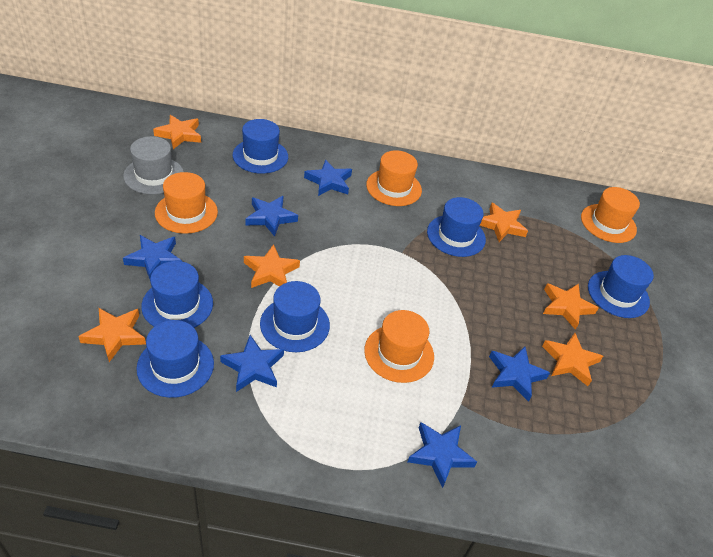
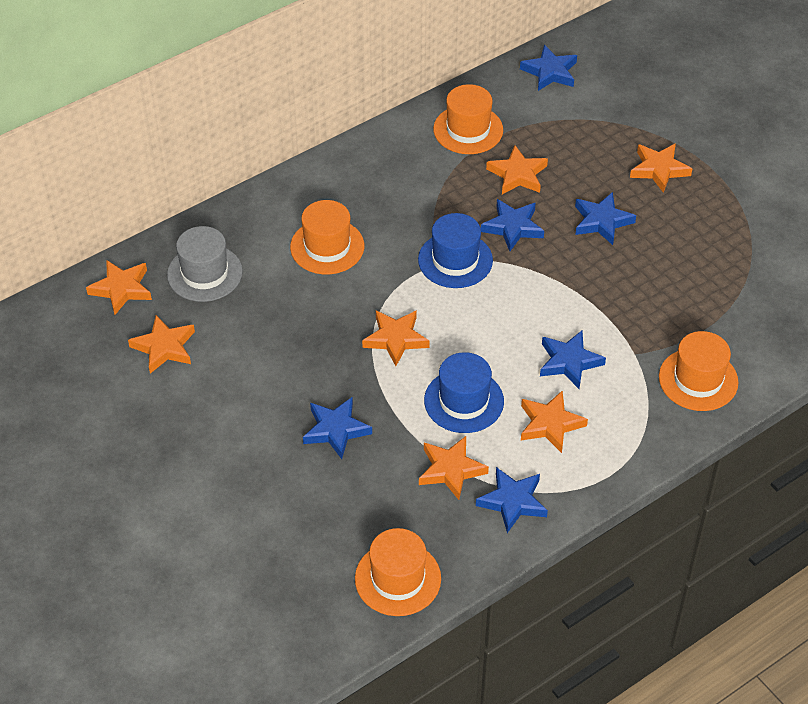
blue hat: [136,320,214,398] [141,261,213,328] [233,119,288,174] [260,281,330,352] [427,197,486,257] [588,255,654,318] = 6 -> [418,213,493,288] [424,352,504,433] = 2
orange star: [78,308,146,362] [153,115,201,149] [244,244,300,288] [480,203,528,242] [542,333,603,386] [543,283,598,330] = 6 -> [86,260,152,315] [128,315,195,374] [362,310,430,366] [419,436,489,500] [486,145,548,194] [521,390,588,453] [630,143,692,193] = 7

